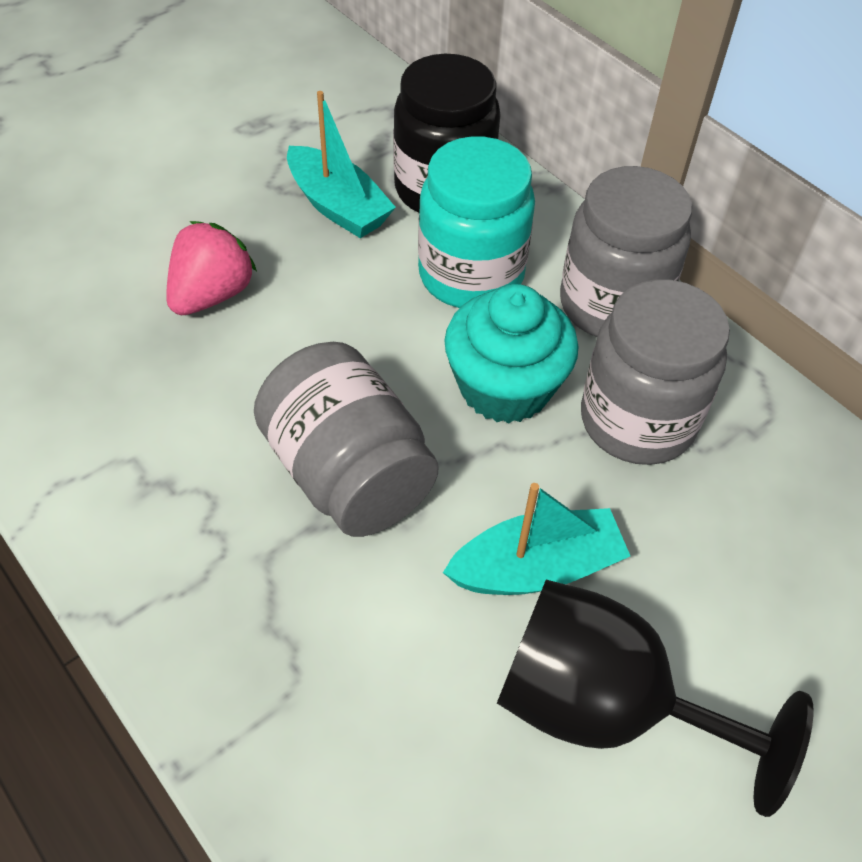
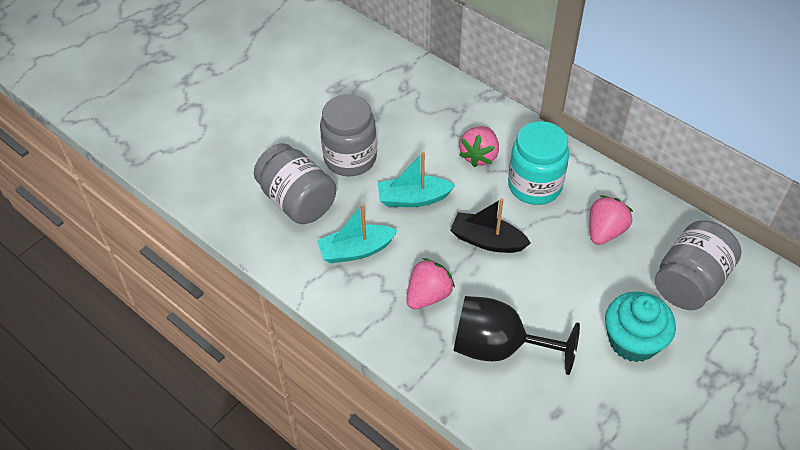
black boat: none = 0 -> [450,198,531,253] = 1
black jar: [393,54,501,213] = 1 -> none = 0
pink strawberry: [166,221,257,315] = 1 -> [406,258,455,309] [459,126,499,167] [589,196,633,245] = 3

